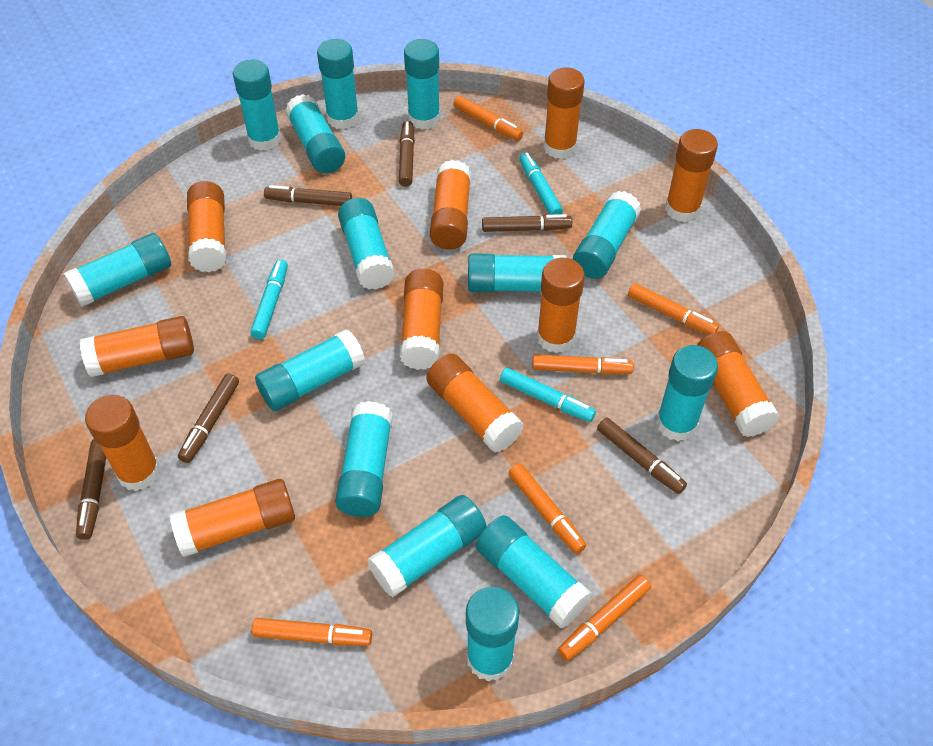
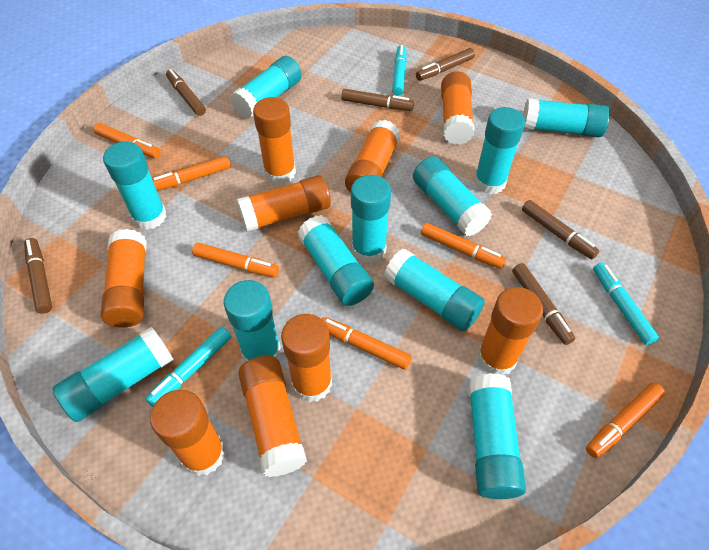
orange glue stick: [80,316,194,377] [85,395,160,491] [170,479,295,557] [187,181,226,272] [400,269,443,370] [426,353,524,452] [430,160,471,250] [537,258,585,353] [543,67,584,159] [665,129,718,222] [697,331,780,437] = 11 -> [101,229,147,328] [150,390,225,476] [237,175,331,232] [238,356,307,477] [253,97,296,184] [281,314,332,402] [345,120,401,193] [441,71,475,145] [477,287,543,375] = 9
turquoise glue stick: [64,233,171,307] [233,60,281,151] [255,329,365,411] [285,94,345,174] [317,39,359,130] [335,401,393,517] [338,198,395,290] [367,495,487,597] [404,39,440,130] [466,587,519,682] [468,253,566,292] [476,515,592,628] [573,191,641,279] [656,345,718,441] = 14 -> [53,327,173,422] [103,141,167,230] [224,280,281,362] [230,56,302,119] [298,215,374,306] [351,175,391,264] [384,249,485,331] [413,156,492,236] [468,373,526,499] [474,107,525,194] [523,98,610,137] = 11

